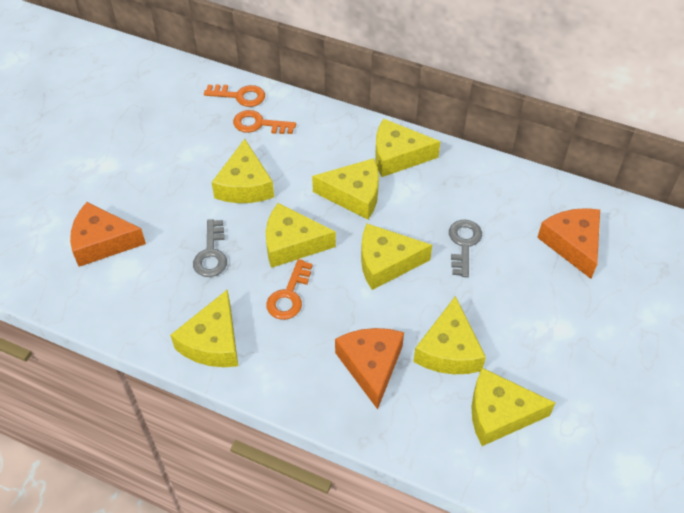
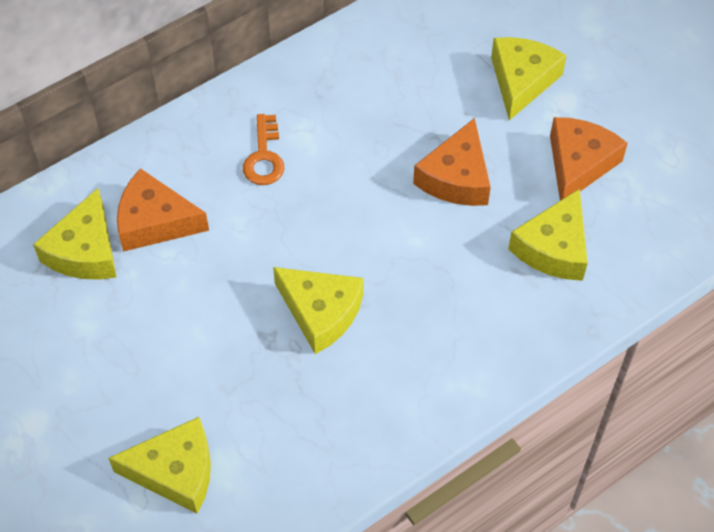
grey key: [193,219,227,277] [449,220,482,277] = 2 -> none = 0
orange key: [204,84,265,107] [233,110,296,134] [266,259,313,320] = 3 -> [243,114,284,185] = 1
yellow cheese: [170,290,238,367] [211,139,274,203] [266,203,336,268] [312,158,379,220] [361,224,432,290] [375,119,441,177] [413,296,486,374] [471,368,555,446] = 8 -> [33,188,116,280] [108,417,211,514] [273,267,364,354] [491,37,567,120] [508,189,588,281] = 5

